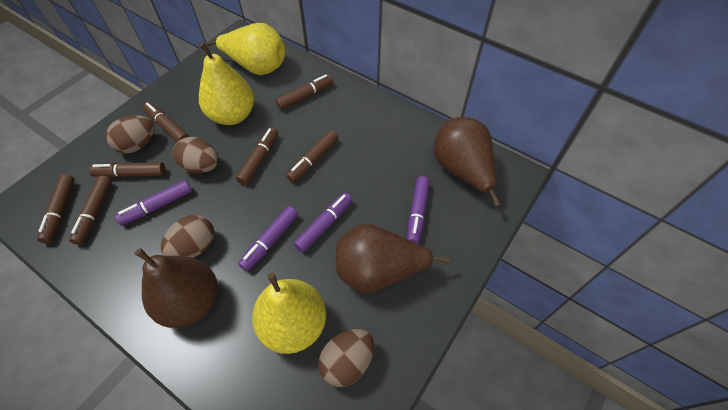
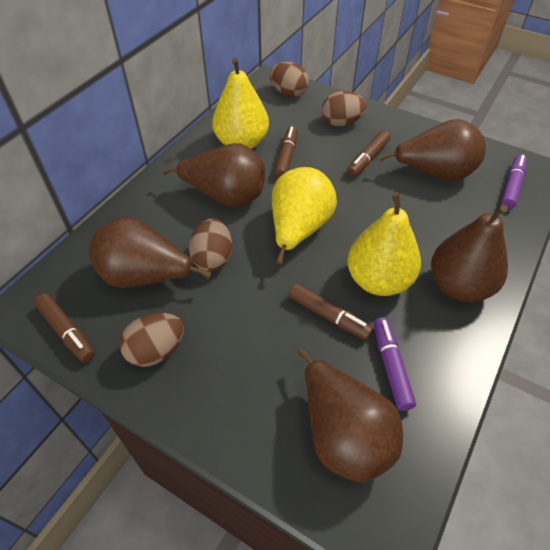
brown marker: [37,174,75,243] [69,175,112,245] [89,162,165,178] [143,102,189,142] [236,127,278,185] [275,75,333,110] [286,130,338,183] = 7 -> [34,293,95,363] [274,126,298,179] [288,283,373,340] [347,130,391,177] = 4
brown pear: [135,248,218,328] [336,224,450,293] [434,117,500,206] = 3 -> [89,217,211,288] [162,143,265,208] [298,349,403,482] [379,119,486,181] [431,205,508,302] = 5
purple marker: [115,180,192,225] [238,206,298,271] [294,193,353,253] [407,176,430,244] = 4 -> [374,317,416,411] [501,155,527,209] = 2

